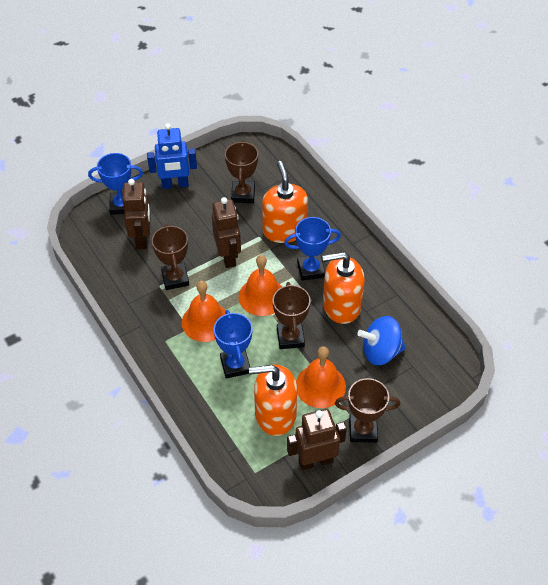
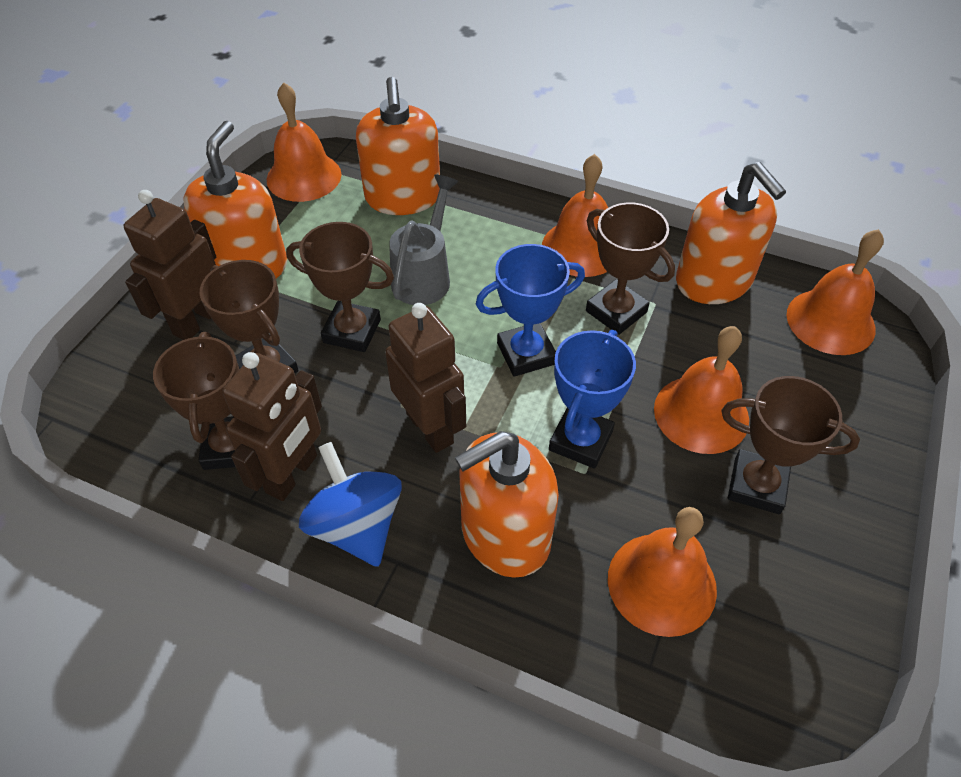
blue robot: [147,123,197,189] = 1 -> none = 0
blue trophy: [88,153,143,215] [214,310,253,379] [284,217,341,281] = 3 -> [476,244,585,377] [549,330,636,469] = 2
brown trophy: [152,224,189,290] [225,141,258,203] [273,282,311,349] [335,378,400,442] = 4 -> [153,332,239,470] [200,260,299,373] [286,222,394,352] [586,203,675,335] [721,376,860,514] = 5
grey watering can: none = 0 -> [389,175,459,305] = 1
orange bell: [182,281,226,342] [239,255,282,316] [296,346,346,408] = 3 -> [267,83,341,202] [542,154,608,277] [608,507,717,637] [654,326,749,454] [787,229,884,355] = 5
orange soap dispenser: [249,365,297,436] [262,161,308,243] [322,252,365,324] = 3 -> [184,121,287,278] [356,77,440,215] [455,431,559,578] [676,162,786,304] = 4

